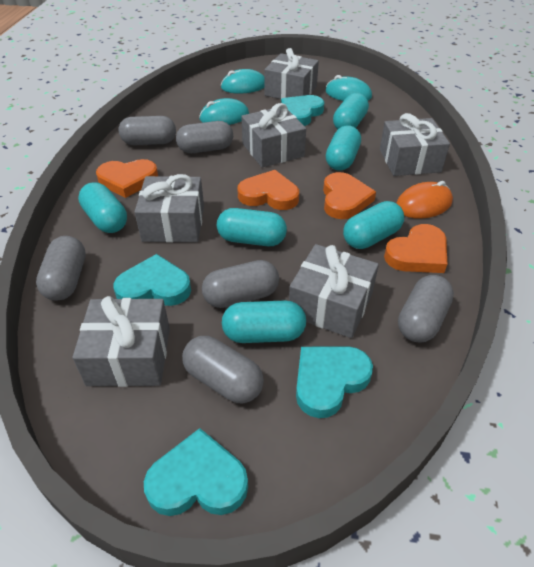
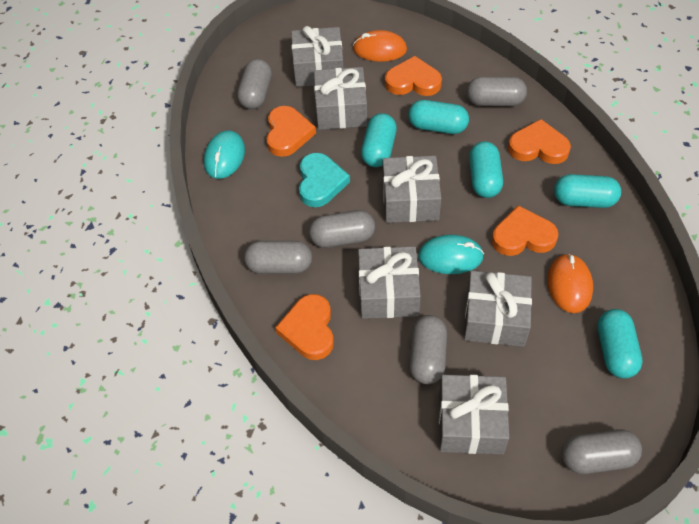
orange heart: [96,159,158,198] [237,170,299,210] [323,172,376,219] [384,224,447,273] = 4 -> [266,106,316,157] [275,294,334,360] [385,56,442,96] [492,205,558,256] [508,119,571,164] = 5
orange mouse: [396,181,453,219] = 1 -> [353,30,407,62] [547,253,593,313] = 2
turquoise capsule: [78,182,127,233] [217,208,287,246] [222,300,306,343] [326,126,361,171] [333,93,369,129] [343,201,404,249] = 6 -> [361,113,397,167] [408,100,469,134] [469,141,503,198] [554,174,621,208] [597,309,643,378] = 5
turquoise heart: [114,254,191,306] [144,428,248,516] [281,95,324,126] [296,346,373,418] = 4 -> [299,153,350,207] = 1
turquoise mouse: [199,98,249,125] [221,69,264,94] [325,75,372,101] = 3 -> [204,130,245,179] [418,235,484,274] = 2

